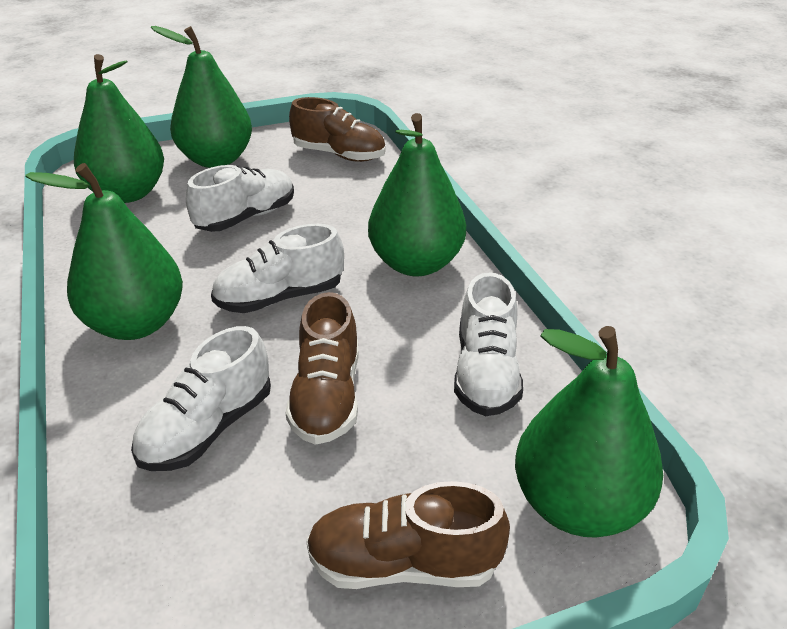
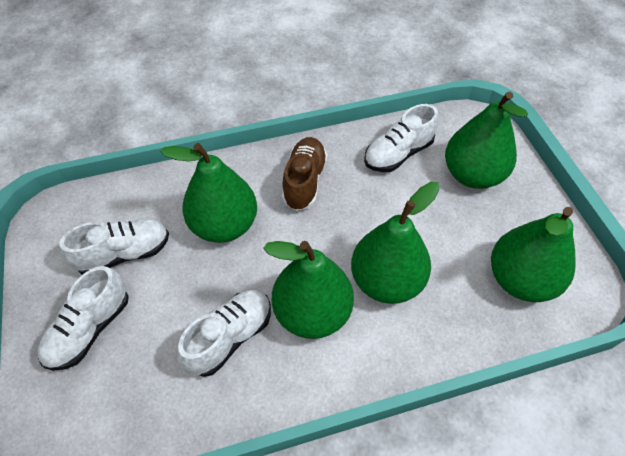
brown shoe: [285,292,359,445] [289,97,386,162] [306,481,510,589] = 3 -> [282,137,328,211] = 1

